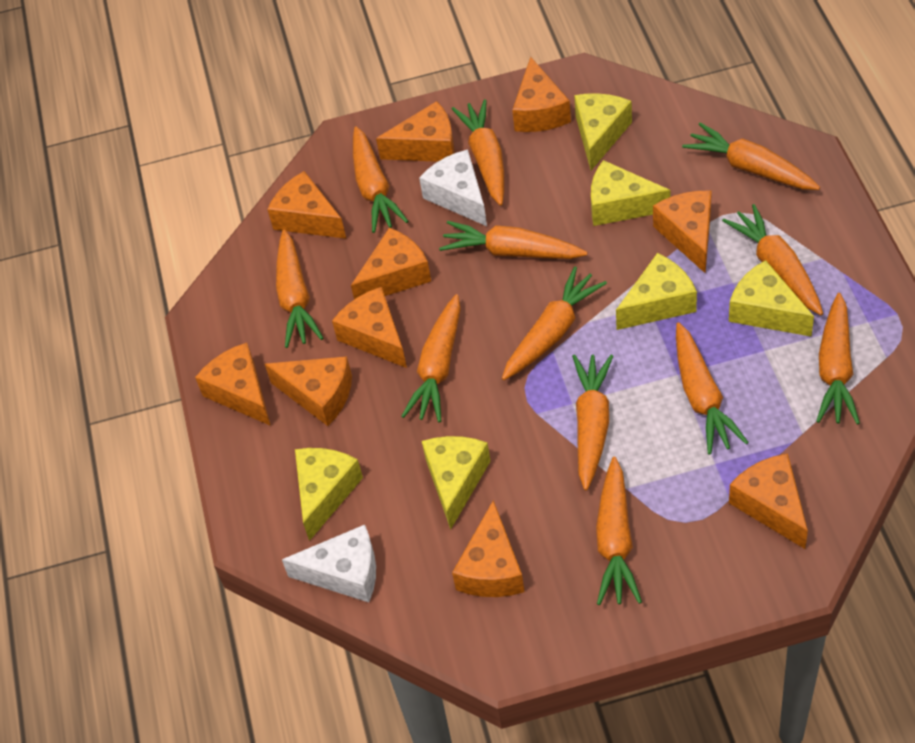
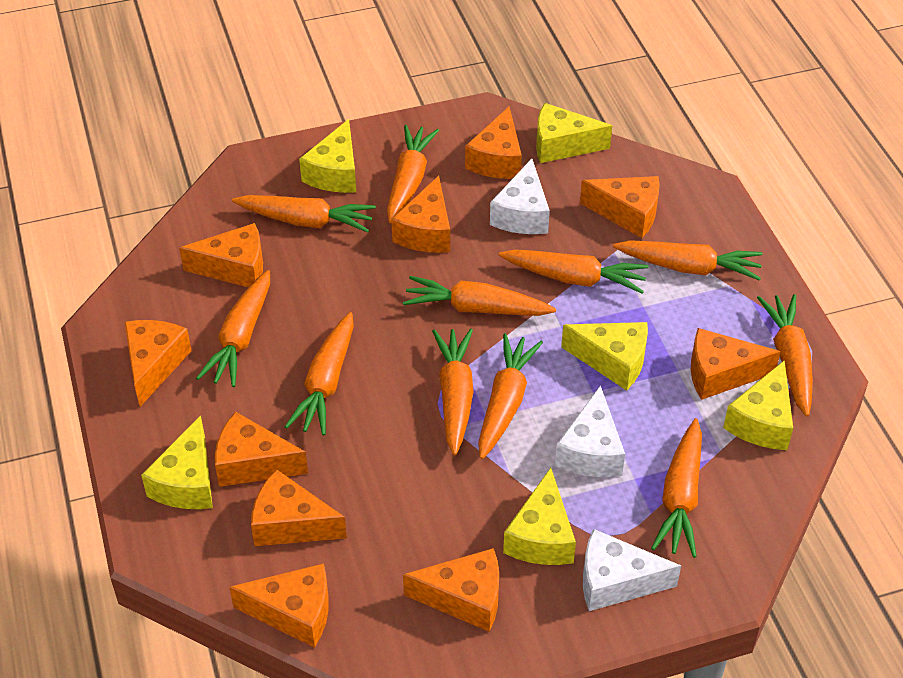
orange carrot: [276,230,323,348] [353,126,408,233] [402,294,461,422] [439,221,587,259] [452,99,504,206] [502,266,607,380] [572,354,613,490] [596,457,642,605] [676,323,749,454] [682,123,820,190] [722,204,823,315] [816,293,860,424] = 12 -> [196,270,270,387] [232,195,376,232] [285,312,354,436] [387,125,439,223] [403,276,556,316] [432,329,473,455] [478,333,543,459] [499,249,649,294] [613,240,763,281] [651,418,702,558] [757,294,813,416] = 11
white cheese: [282,525,376,602] [419,149,487,226] = 2 -> [490,159,550,234] [555,385,625,477] [583,529,681,611] = 3

